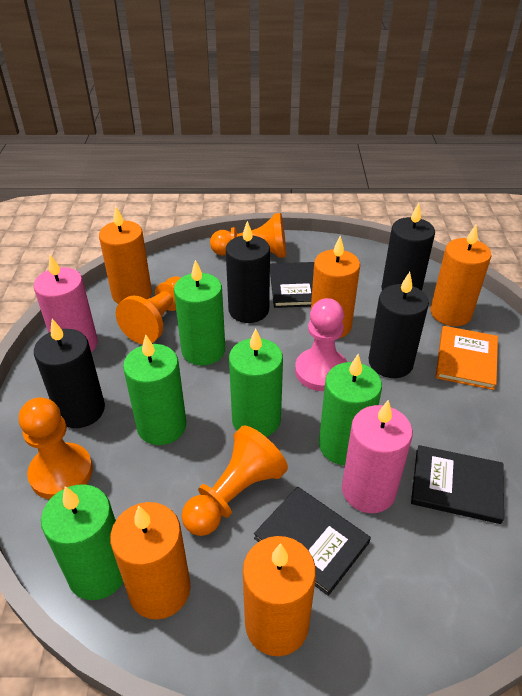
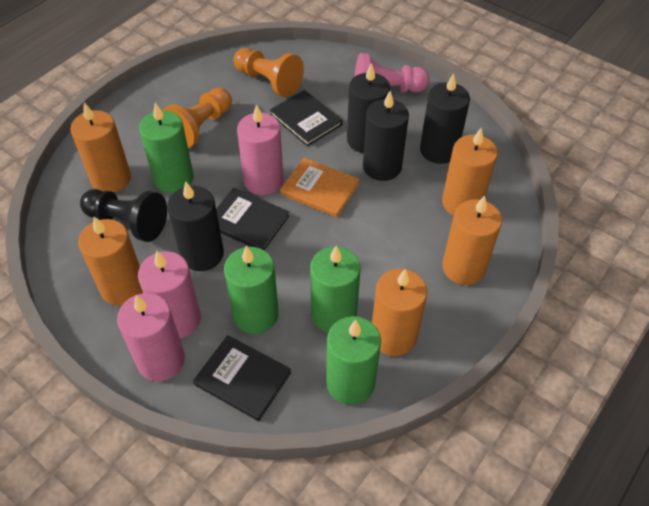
black pawn: none = 0 -> [80,189,167,242] = 1
green candle: [41,484,123,600] [123,334,186,445] [174,260,225,365] [229,328,283,437] [319,354,382,465] = 5 -> [139,103,194,193] [224,246,279,334] [310,246,361,333] [326,316,381,405] = 4
orange pawn: [19,397,93,499] [116,276,181,344] [181,425,288,536] [210,213,286,258] = 4 -> [162,88,232,148] [233,48,304,97] = 2
pink candle: [34,254,98,352] [342,400,413,513] = 2 -> [117,293,185,381] [138,250,201,338] [237,104,284,195] = 3

